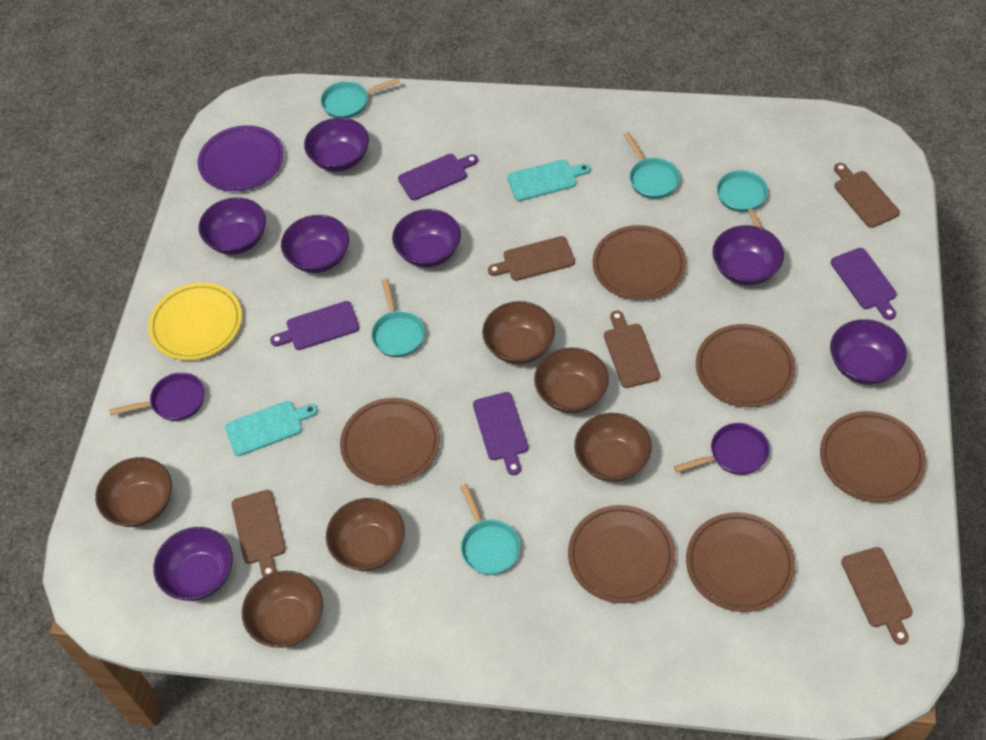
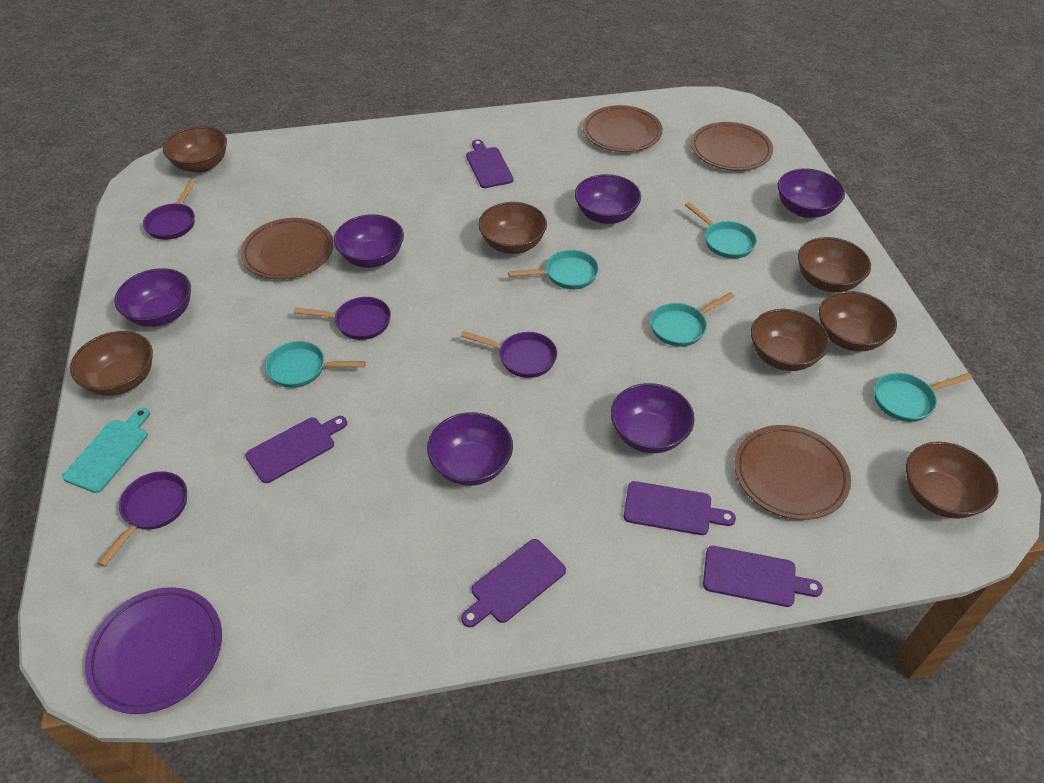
brown bowl: [95,457,172,527] [242,571,323,648] [326,498,405,571] [482,301,555,364] [534,348,609,413] [574,413,652,482] = 6 -> [70,331,153,396] [163,126,227,173] [478,202,547,254] [751,309,830,371] [798,237,871,292] [819,291,897,352] [906,442,999,519] = 7
brown cutting board: [232,490,286,577] [488,236,575,281] [604,311,660,388] [834,163,900,228] [841,547,913,645] = 5 -> none = 0
brown plate: [340,398,440,486] [568,505,675,603] [593,225,686,300] [686,512,795,612] [696,324,796,407] [820,411,926,503] = 6 -> [240,218,334,279] [583,105,663,152] [691,122,773,171] [735,425,851,520] = 4
purple bowl: [153,527,233,601] [199,197,266,255] [281,215,349,273] [304,118,369,172] [392,209,461,267] [712,225,784,285] [830,319,907,384] = 7 -> [114,268,191,327] [334,214,404,268] [427,412,513,486] [575,174,641,224] [611,383,695,453] [778,168,845,218] = 6
purple cutting board: [270,301,360,350] [398,154,478,200] [473,392,528,475] [831,248,897,320] = 4 -> [245,416,347,483] [461,539,566,627] [466,139,514,188] [624,481,736,535] [703,546,823,607] = 5
purple pan: [109,372,205,421] [674,423,770,475] = 2 -> [98,471,187,567] [143,178,196,240] [294,297,391,340] [461,331,557,378] = 4
turquoise cutting board: [225,401,318,456] [507,159,591,201] = 2 -> [63,407,150,493] = 1
yellow plate: [148,282,242,360] = 1 -> none = 0

